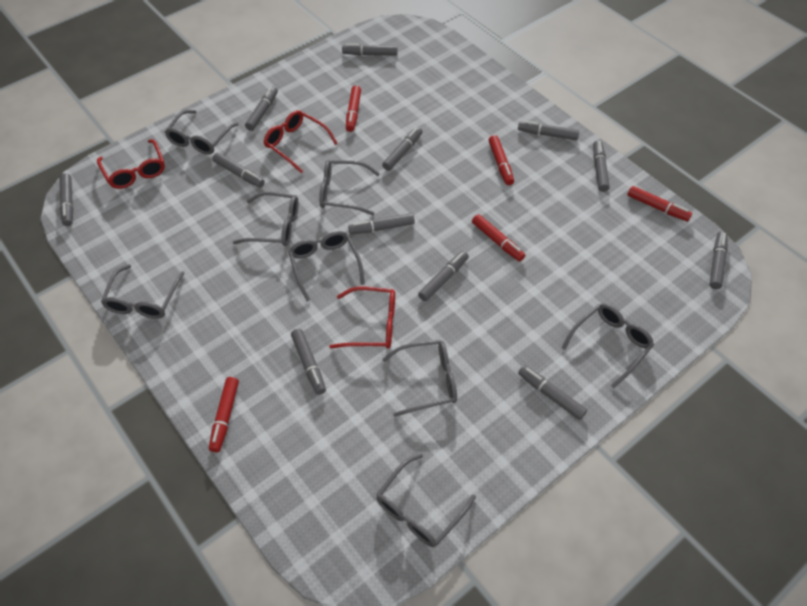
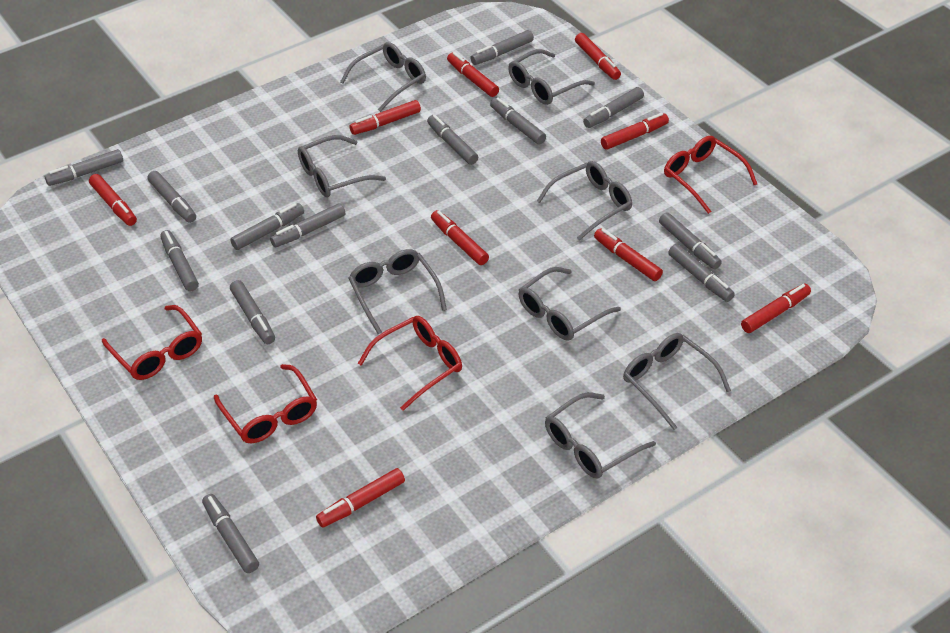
grey marker: [60,173,73,226] [212,152,265,188] [245,86,278,131] [291,329,326,395] [342,44,397,56] [348,213,415,234] [382,127,423,171] [418,251,469,301] [518,121,579,140] [518,365,587,420] [593,140,610,192] [709,232,728,289] = 12 -> [45,149,123,186] [147,171,196,223] [160,230,199,292] [202,494,259,573] [230,203,304,250] [230,280,275,344] [270,204,345,247] [427,115,478,165] [470,30,534,65] [490,97,546,145] [583,87,644,128] [659,212,722,269] [668,244,735,302] = 13
red glasses: [97,139,165,189] [263,110,338,173] [329,287,395,349] = 3 -> [102,305,202,380] [214,364,317,443] [358,316,462,411] [664,136,757,214] = 4
red marker: [209,377,239,452] [346,86,361,132] [472,214,525,262] [488,135,514,185] [627,186,692,221] = 5 -> [89,174,137,226] [316,468,405,528] [350,100,421,135] [431,210,489,265] [447,52,499,97] [575,33,621,80] [594,228,663,281] [601,113,669,150] [741,284,811,333] = 9

